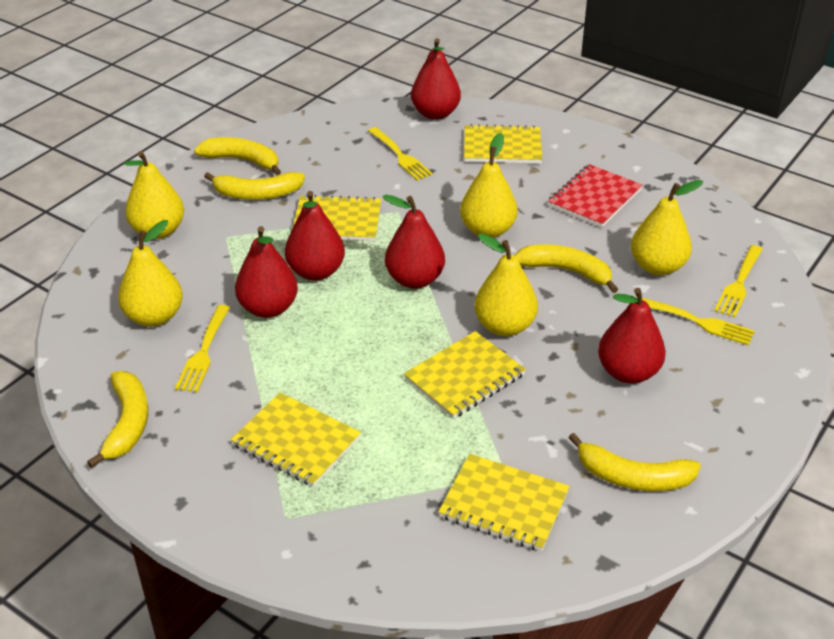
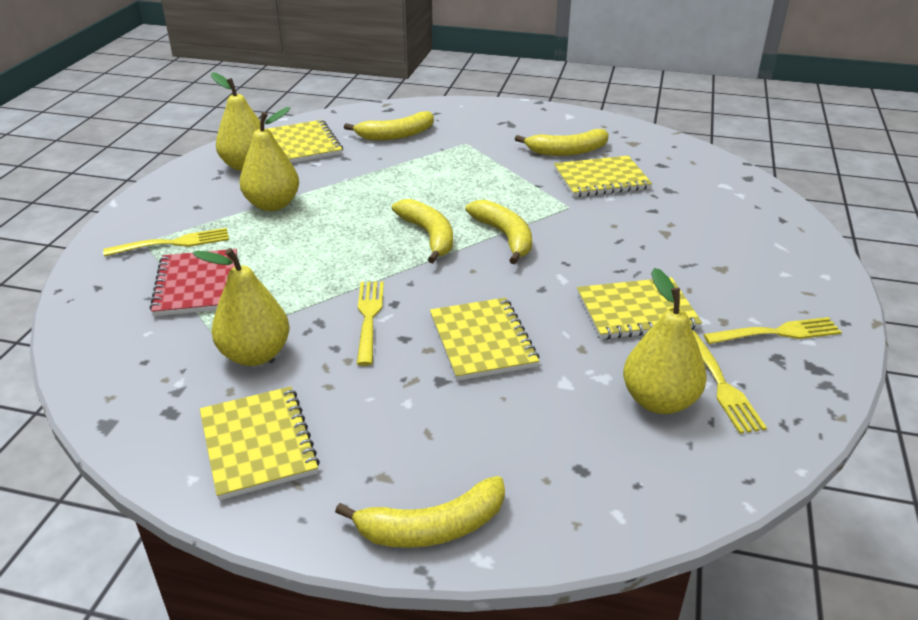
red pear: [235,226,298,318] [285,191,345,281] [382,195,445,289] [411,38,461,120] [598,288,666,384] = 5 -> none = 0
yellow pear: [118,220,183,327] [123,151,184,239] [460,133,518,238] [474,233,538,336] [631,180,703,276] = 5 -> [193,248,289,366] [211,72,265,171] [239,107,299,211] [623,268,707,414] = 4

